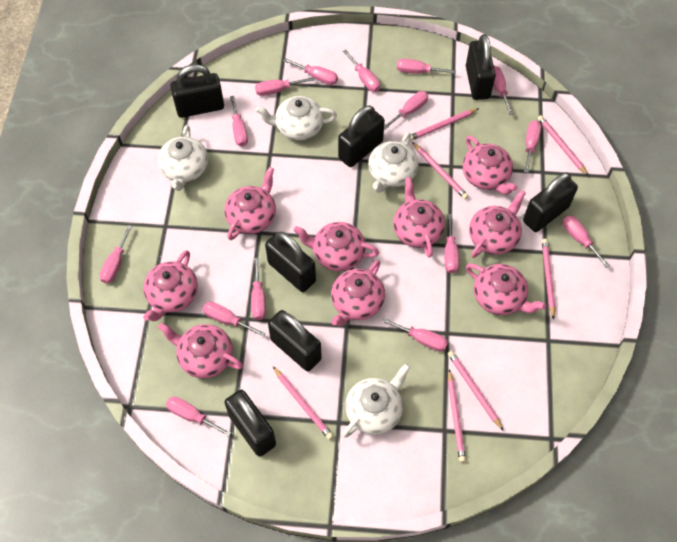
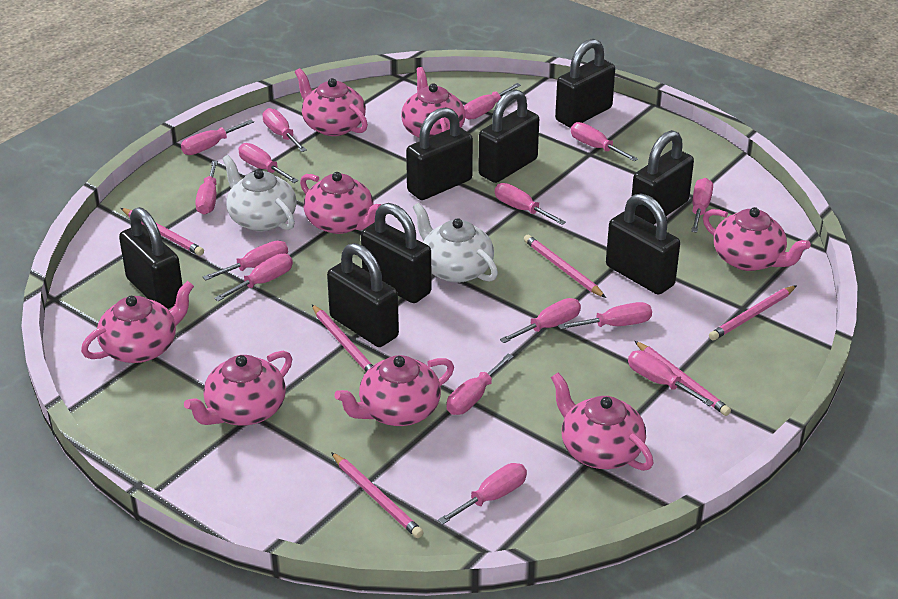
black padlock: [170,64,224,118] [224,390,276,457] [265,232,316,292] [268,310,322,371] [338,105,385,167] [466,34,496,100] [523,172,578,232] = 7 -> [119,207,182,309] [327,243,399,347] [361,203,432,303] [406,107,473,200] [478,89,539,183] [555,39,615,128] [606,193,680,295] [632,130,694,225] = 8
pink pencil: [273,367,333,440] [410,108,479,141] [412,142,468,199] [448,351,504,431] [448,369,466,463] [538,115,588,176] [542,239,556,320] = 7 -> [121,208,204,256] [312,304,373,372] [331,452,424,538] [524,235,606,298] [635,341,731,416] [709,285,797,341] = 6
pink teapot: [143,250,198,321] [158,323,243,378] [224,167,276,240] [293,222,379,272] [331,260,385,326] [393,177,445,258] [463,136,518,195] [466,264,546,315] [469,190,526,258] = 9 -> [81,281,194,363] [184,351,292,426] [295,68,368,136] [300,172,382,234] [334,355,454,426] [401,67,466,138] [551,373,653,471] [703,207,811,271] = 8
white teapot: [158,125,208,191] [255,96,337,140] [343,363,410,438] [368,133,418,193] = 4 -> [222,155,297,231] [413,203,498,283] = 2

